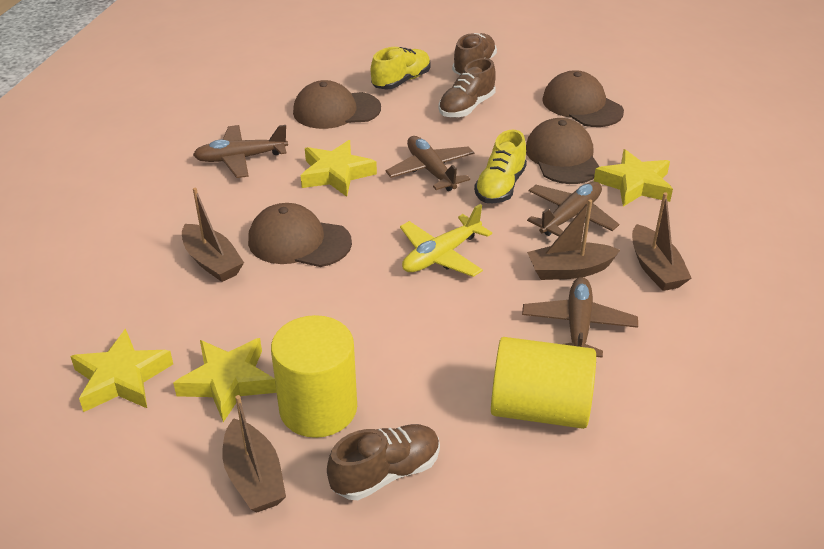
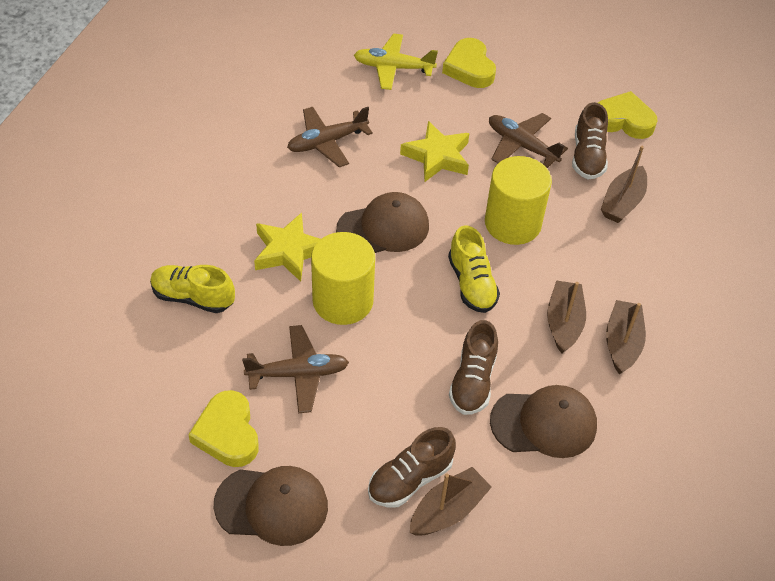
brown cap: [248,203,352,267] [293,80,381,129] [526,118,599,184] [542,70,624,127] = 4 -> [214,466,328,546] [336,192,429,253] [490,385,597,458] = 3
brown plane: [193,125,288,178] [386,136,475,191] [522,277,638,358] [527,182,619,236] = 4 -> [242,325,349,413] [287,107,373,167] [489,113,568,168] = 3
yellow heart: none = 0 -> [188,390,259,467] [442,38,496,88] [598,91,658,139] = 3
yellow star: [70,329,173,412] [173,338,277,422] [301,140,377,197] [594,149,673,207] = 4 -> [254,213,321,282] [400,121,469,182] = 2

